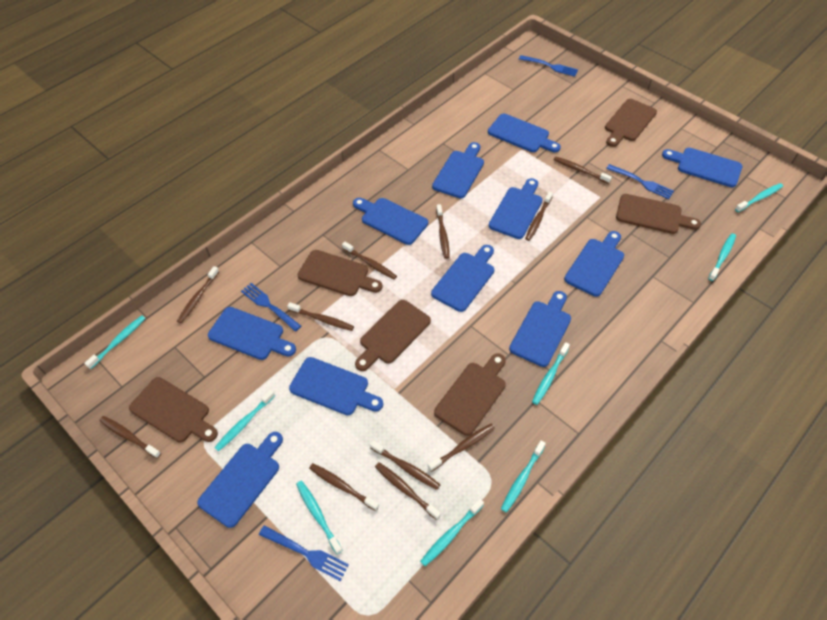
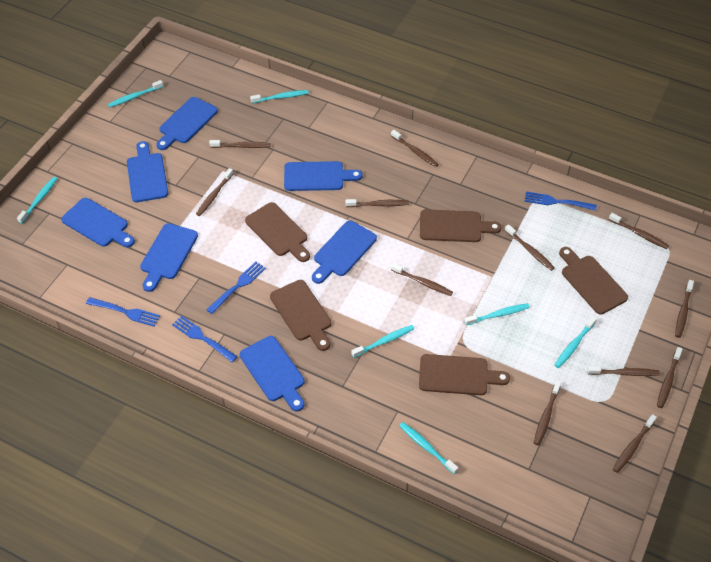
blue cutting board: [197,432,283,528] [208,307,296,360] [289,357,383,415] [353,198,428,245] [431,245,494,312] [432,142,484,198] [488,113,561,152] [489,178,543,239] [509,291,571,367] [564,231,624,297] [662,148,742,187] = 11 -> [61,198,135,247] [127,141,168,202] [140,223,198,292] [156,97,218,150] [240,336,305,411] [284,161,363,191] [312,221,377,284] = 7
brown cutting board: [129,377,218,442] [297,250,383,296] [355,300,431,371] [434,354,506,436] [605,99,657,147] [616,194,701,234] = 6 -> [245,202,310,262] [270,280,331,351] [419,354,510,395] [420,209,502,242] [559,247,628,314] = 5
brown toothbrush: [99,416,161,458] [177,266,219,323] [287,302,354,331] [309,463,380,511] [342,242,397,280] [370,441,441,490] [375,462,441,520] [428,424,495,472] [436,204,450,259] [525,192,553,241] [553,156,612,184] = 11 -> [196,168,234,216] [209,140,271,148] [345,199,409,207] [391,130,439,167] [391,263,453,296] [505,224,555,271] [534,380,561,445] [587,366,660,376] [609,213,669,249] [613,414,657,473] [657,347,683,408] [675,280,694,338] = 12
turquoise toothbrush: [84,315,146,369] [214,389,275,451] [296,481,343,554] [420,499,484,566] [501,440,546,513] [532,342,570,405] [708,233,736,281] [735,183,783,212] = 8 -> [17,177,58,224] [108,80,163,107] [250,90,309,103] [351,325,414,358] [399,422,458,474] [464,303,530,325] [554,316,597,368] = 7

